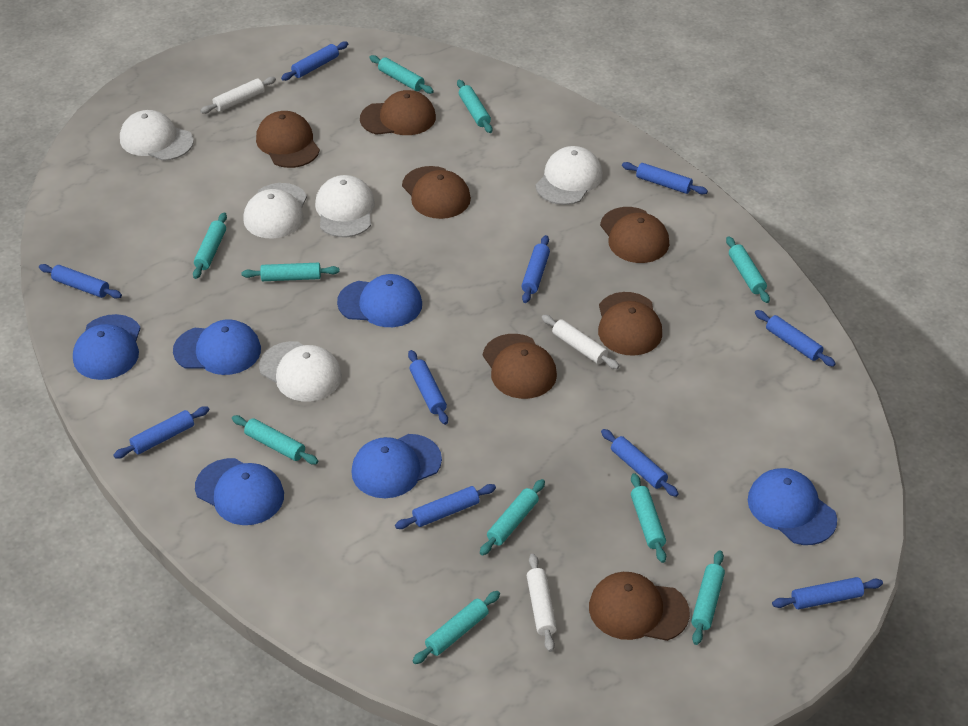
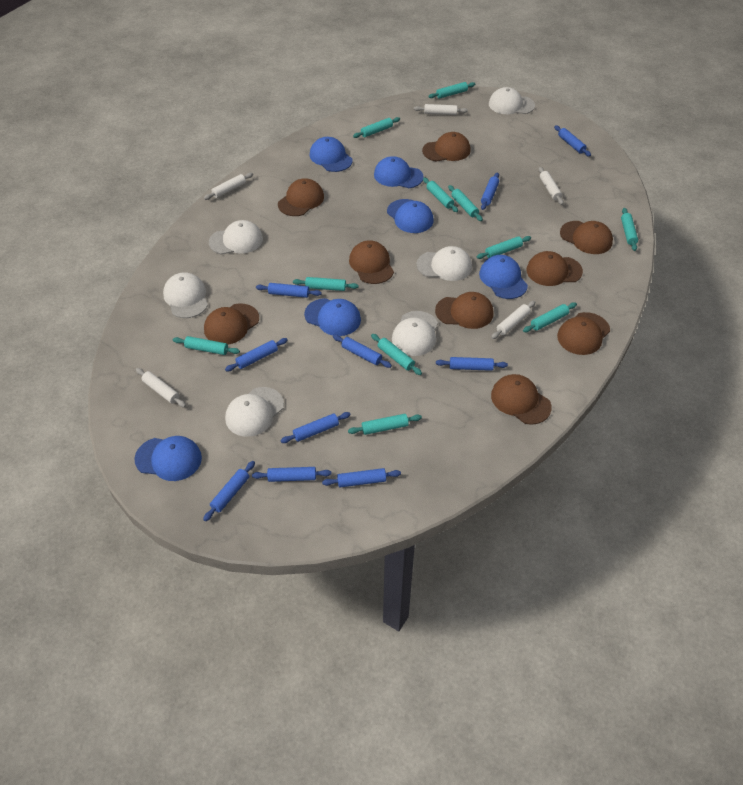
brown cap: [256,111,320,168] [360,90,436,135] [402,166,471,219] [483,334,557,399] [589,572,690,641] [598,292,662,356] [600,207,669,263] = 7 -> [204,303,259,344] [278,178,324,216] [349,240,394,284] [422,132,471,162] [435,292,494,329] [491,374,552,425] [526,251,583,286] [557,312,610,355] [560,221,613,254] = 9
turquoise rolling pin: [193,212,227,279] [232,415,318,464] [242,263,340,281] [369,55,434,94] [412,591,500,664] [457,80,493,133] [480,479,545,555] [631,473,666,563] [691,550,725,645] [726,236,770,303] = 10 -> [173,336,240,355] [293,277,359,291] [348,414,422,435] [353,117,400,138] [371,334,422,375] [423,178,458,212] [428,82,476,99] [448,185,483,221] [476,236,531,259] [523,302,577,332] [621,208,638,251] = 11
white cap: [120,110,194,161] [243,183,307,239] [259,341,342,401] [315,175,375,238] [536,146,602,205] = 5 -> [163,272,208,318] [209,220,263,254] [225,387,284,437] [392,311,438,356] [416,246,472,281] [489,87,535,114] = 6
white rolling pin: [200,77,276,114] [527,554,557,652] [542,315,619,369] = 3 -> [136,368,186,407] [204,173,253,200] [414,104,468,115] [491,301,535,339] [538,167,564,205] = 5

